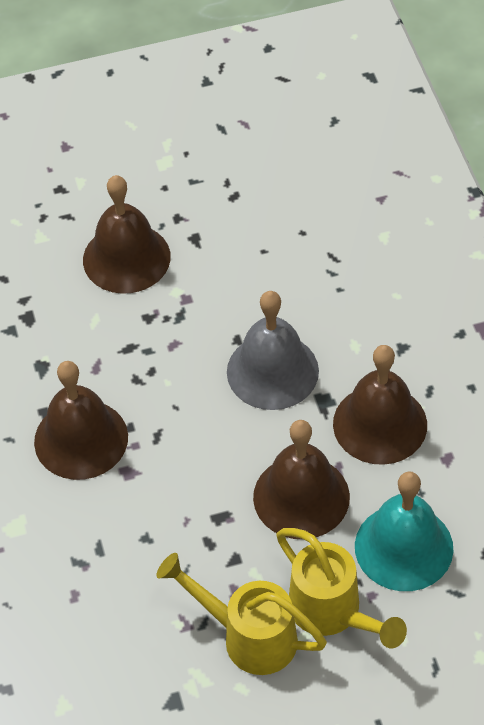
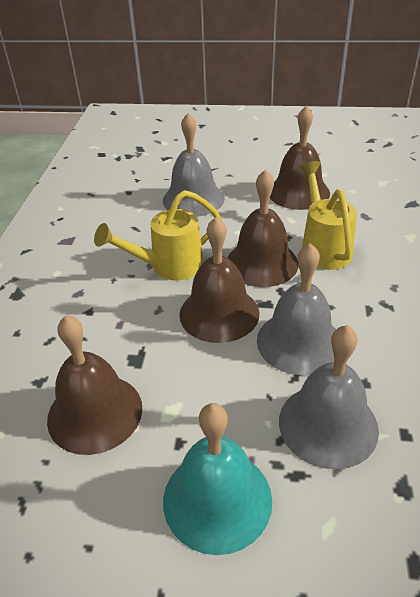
grey bell: [227,291,319,410] = 1 -> [163,113,225,217] [257,243,336,375] [279,325,379,469] = 3

